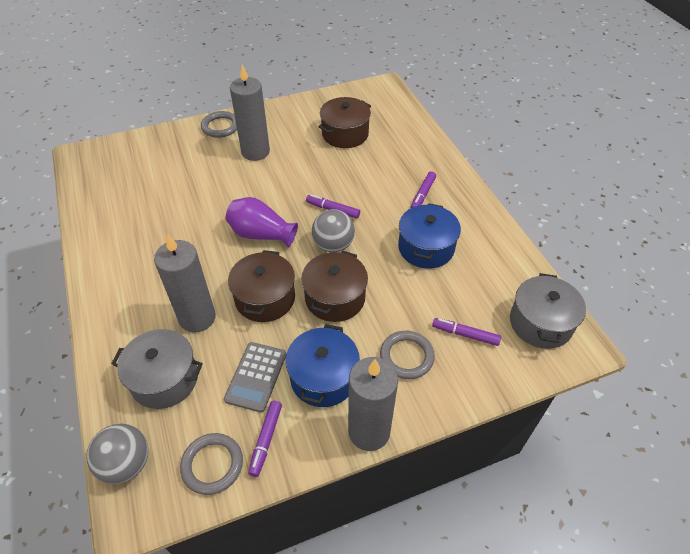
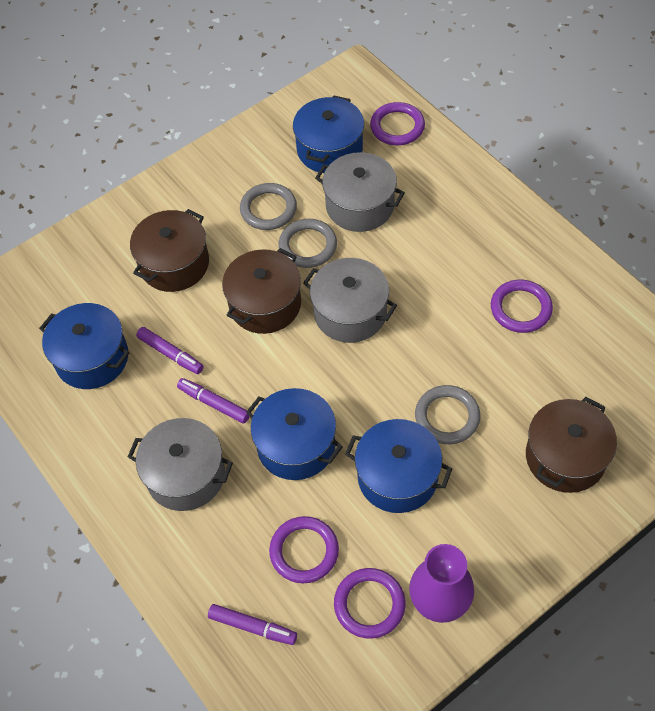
blue pot: [286,324,360,407] [398,203,461,269] = 2 -> [39,303,129,389] [246,388,342,480] [293,96,364,173] [345,419,452,513] = 4
grey ball: [86,424,148,484] [312,209,355,252] = 2 -> none = 0
grey calculator: [224,342,287,413] = 1 -> none = 0
grey candle: [154,234,216,333] [230,65,270,161] [348,357,398,451] = 3 -> none = 0
grey pot: [111,329,203,409] [510,273,586,349] = 2 -> [128,418,233,511] [303,258,397,343] [315,152,405,232] = 3
purple marker: [248,401,282,477] [306,194,360,219] [410,171,436,209] [432,318,501,346] = 4 -> [136,327,204,374] [177,378,250,424] [208,604,297,645] = 3
purple ring: none = 0 -> [269,516,339,583] [334,568,406,639] [370,102,425,146] [491,280,553,333] = 4

